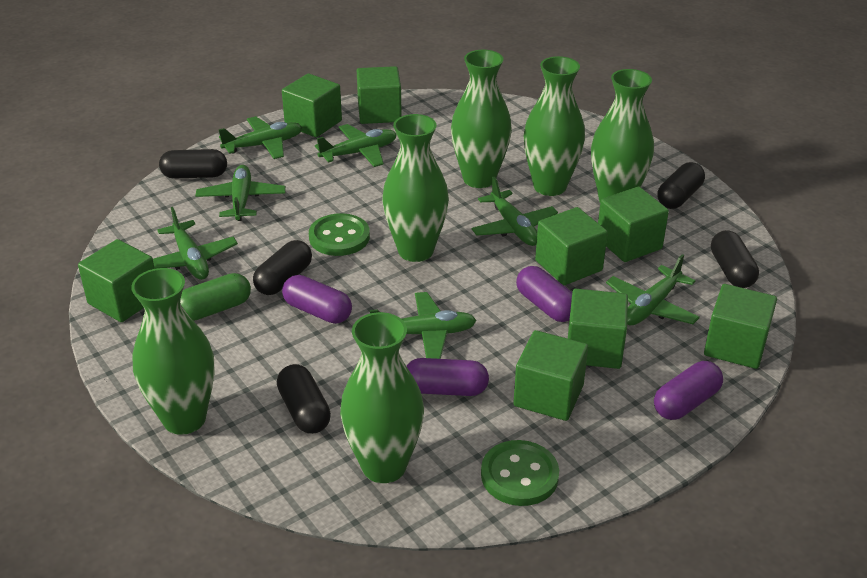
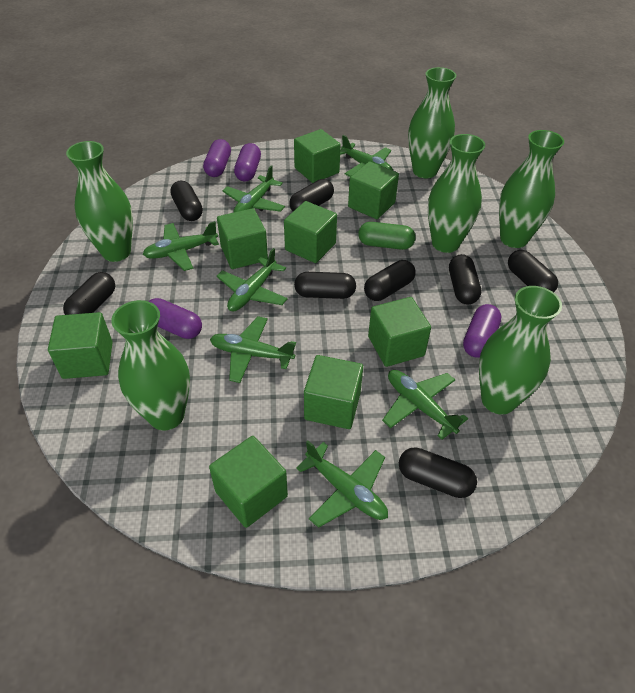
black capsule: [159,149,227,179] [253,240,312,295] [277,364,331,434] [658,162,705,209] [711,230,759,288] = 5 -> [63,272,115,315] [170,181,203,221] [289,179,334,211] [294,272,356,299] [364,260,416,301] [399,447,477,498] [449,254,481,304] [508,250,558,292] = 8
green button: [309,213,370,256] [481,440,559,506] = 2 -> none = 0

